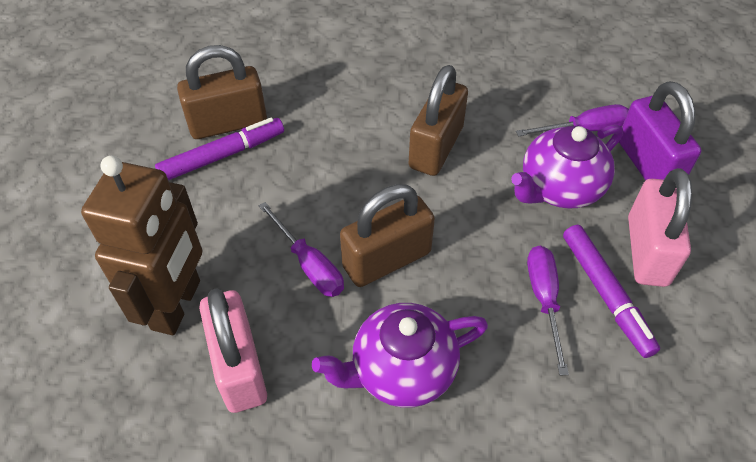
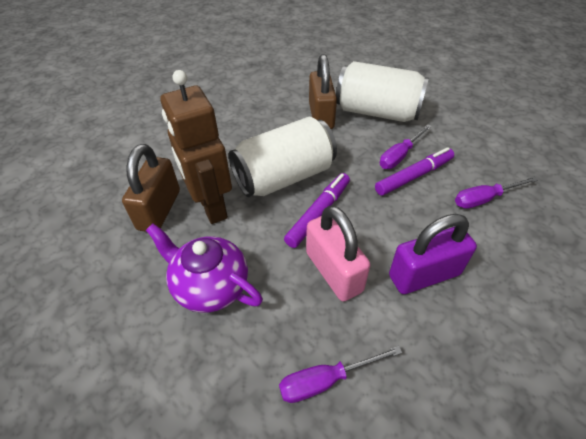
brown padlock: [177,45,267,139] [340,184,435,287] [408,65,468,176] = 3 -> [122,144,180,232] [309,54,337,129] = 2
pink padlock: [199,288,267,413] [628,168,692,287] = 2 -> [306,205,370,302] = 1
purple teapot: [312,303,488,408] [511,125,623,209] = 2 -> [146,224,263,313] = 1
white can: none = 0 -> [229,117,337,197] [336,61,429,122] = 2

